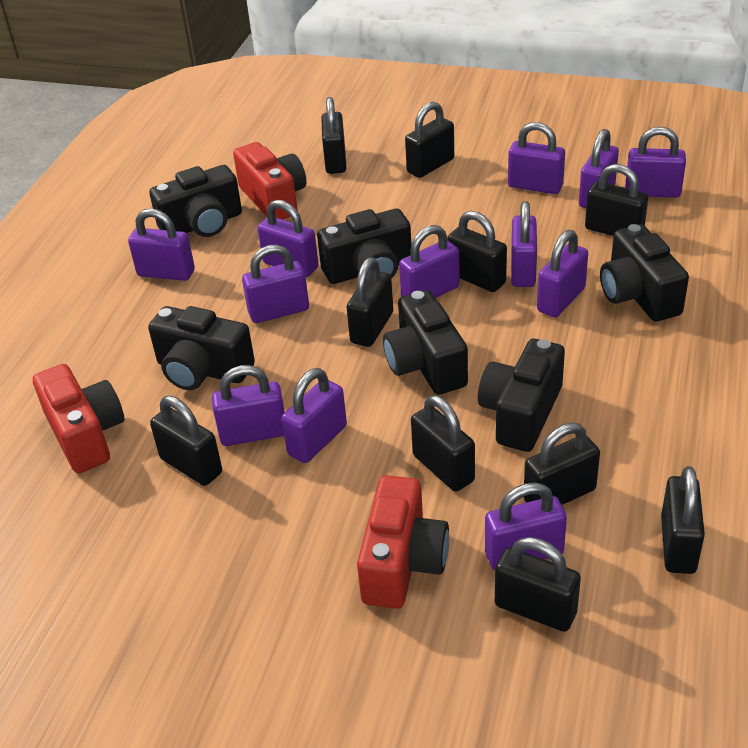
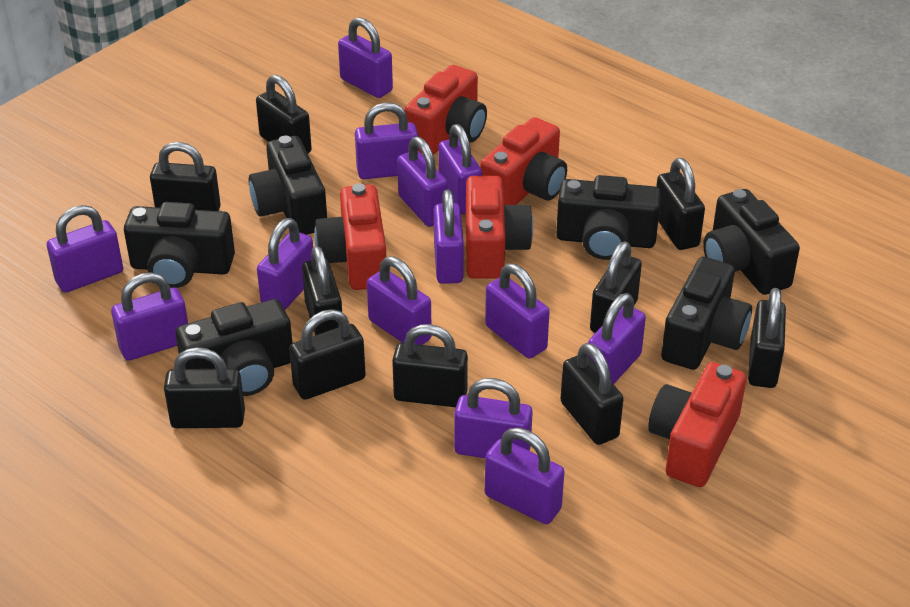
purple padlock: [128,209,195,281] [212,365,285,446] [242,245,309,323] [257,200,319,277] [281,368,347,463] [399,225,460,298] [485,482,567,570] [508,122,565,194] [511,201,537,287] [537,230,588,317] [579,129,619,208] [625,127,686,198] = 12 -> [47,205,123,293] [111,272,188,361] [257,218,313,310] [338,17,393,98] [355,102,419,179] [367,256,432,345] [397,137,448,227] [434,190,464,284] [438,124,482,214] [454,378,533,458] [485,264,550,358] [485,428,564,524] [588,293,646,384] = 13
red camera: [33,364,125,473] [233,142,306,220] [357,475,449,609] = 3 -> [314,183,386,290] [404,65,487,155] [466,176,533,279] [480,117,567,205] [648,362,746,487] = 5

